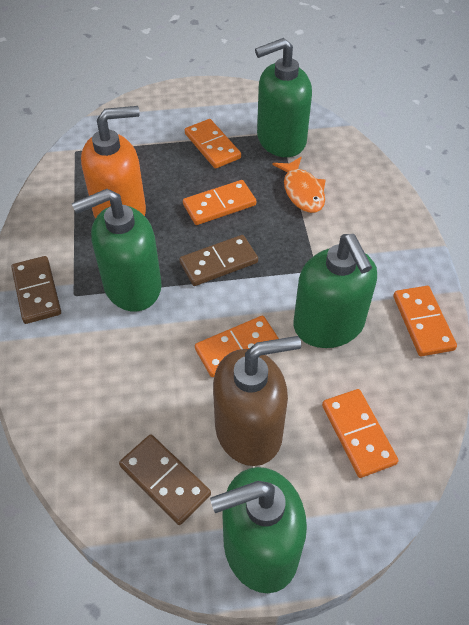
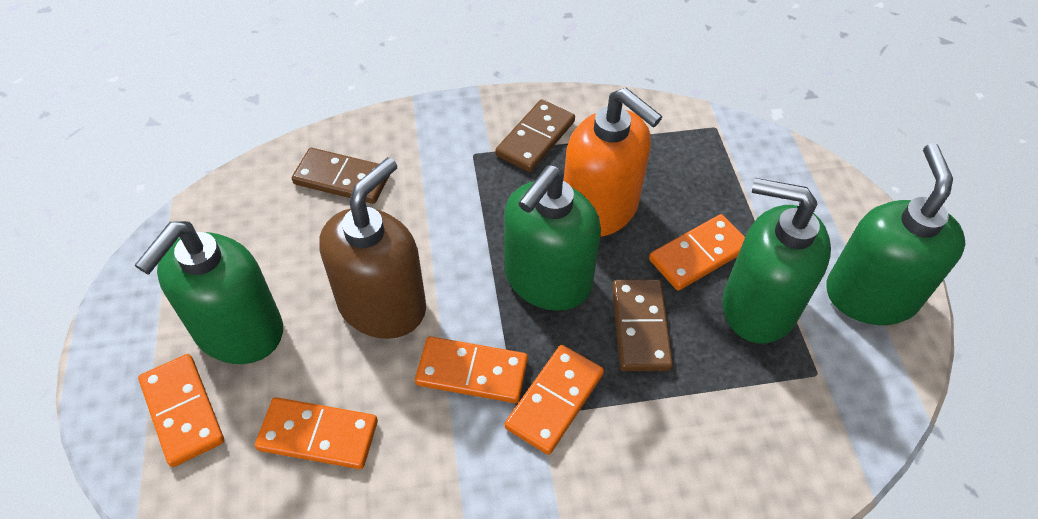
orange fish: [272,156,325,213] = 1 -> none = 0

